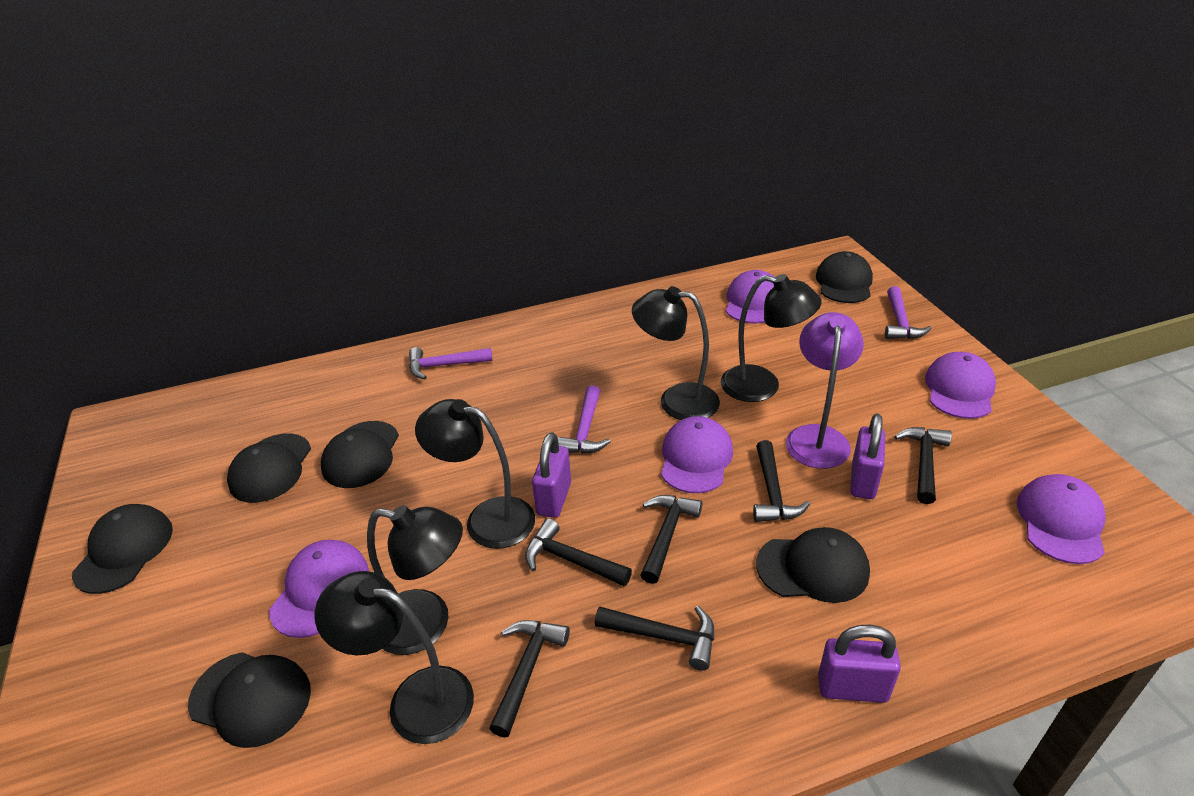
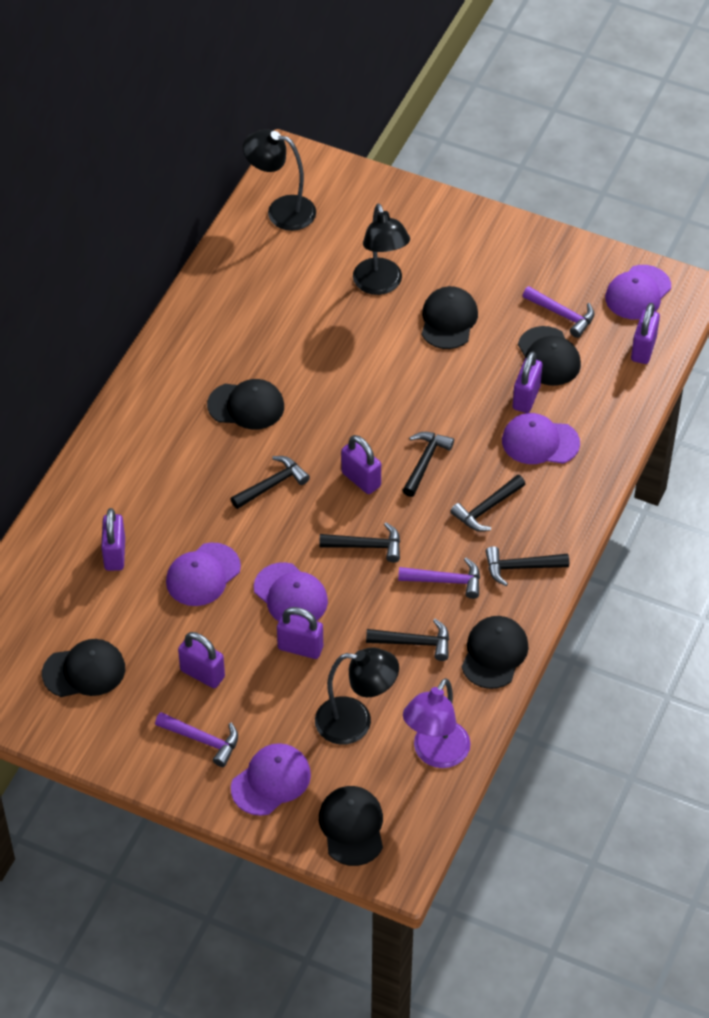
black lamp: [314,571,474,744] [367,505,463,655] [415,399,535,549] [632,286,720,420] [720,274,822,402] = 5 -> [243,129,316,231] [315,648,399,745] [353,204,410,295] = 3
purple padlock: [532,432,571,518] [818,625,901,703] [850,414,885,499] = 3 -> [101,508,125,571] [178,632,225,688] [277,607,323,659] [341,435,381,494] [513,351,542,413] [631,303,660,364] = 6

